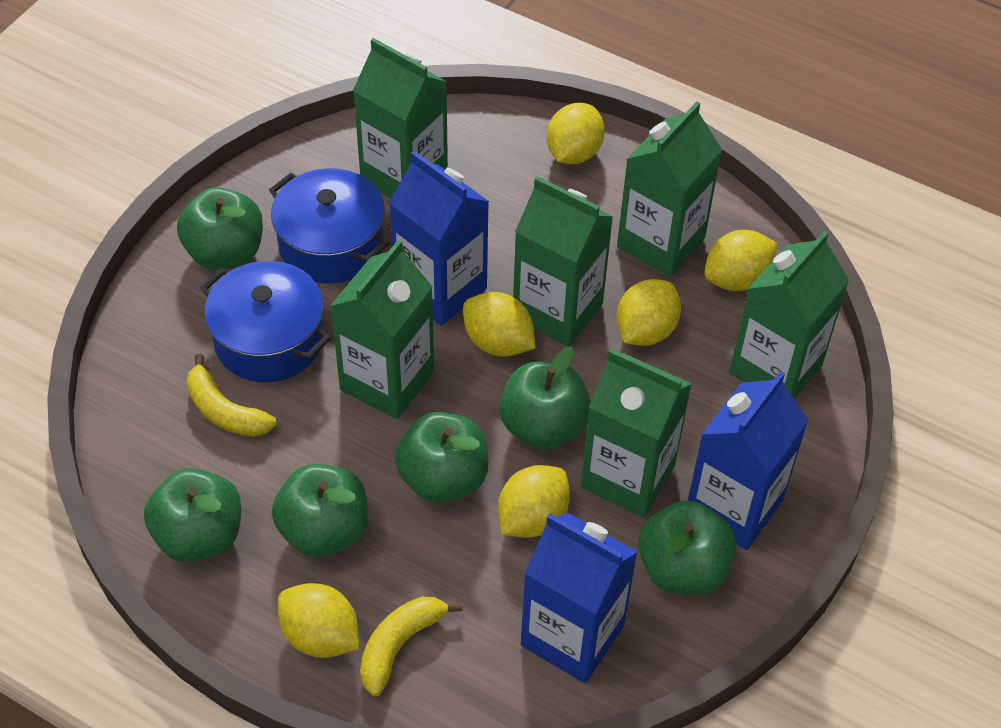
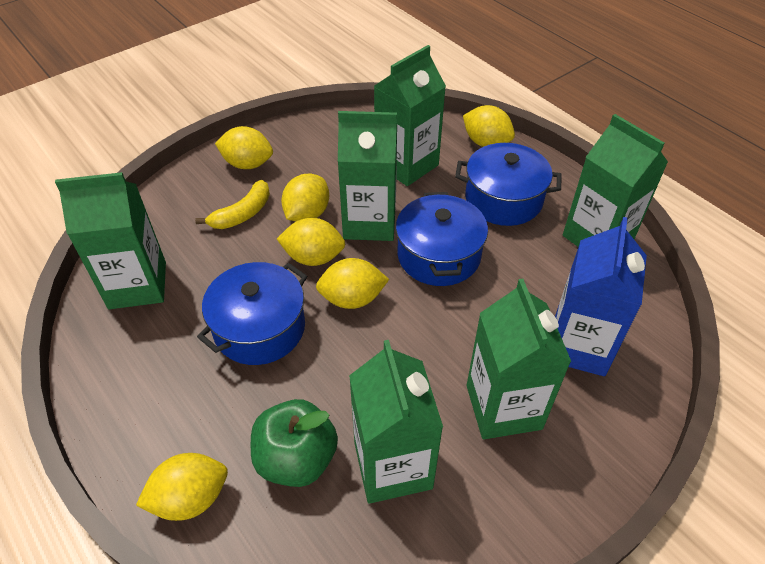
blue carton: [389,151,489,326] [521,513,638,683] [688,371,809,550] = 3 -> [555,217,647,376] = 1
blue pot: [200,261,331,383] [269,168,389,284] = 2 -> [197,262,307,365] [396,192,488,286] [455,143,562,226] = 3
green apple: [144,468,241,563] [177,187,263,270] [272,464,368,557] [395,412,489,503] [499,347,591,450] [638,500,736,595] = 6 -> [251,399,338,487] = 1
yellow banana: [186,354,277,437] [360,597,463,696] = 2 -> [195,180,270,229] = 1

